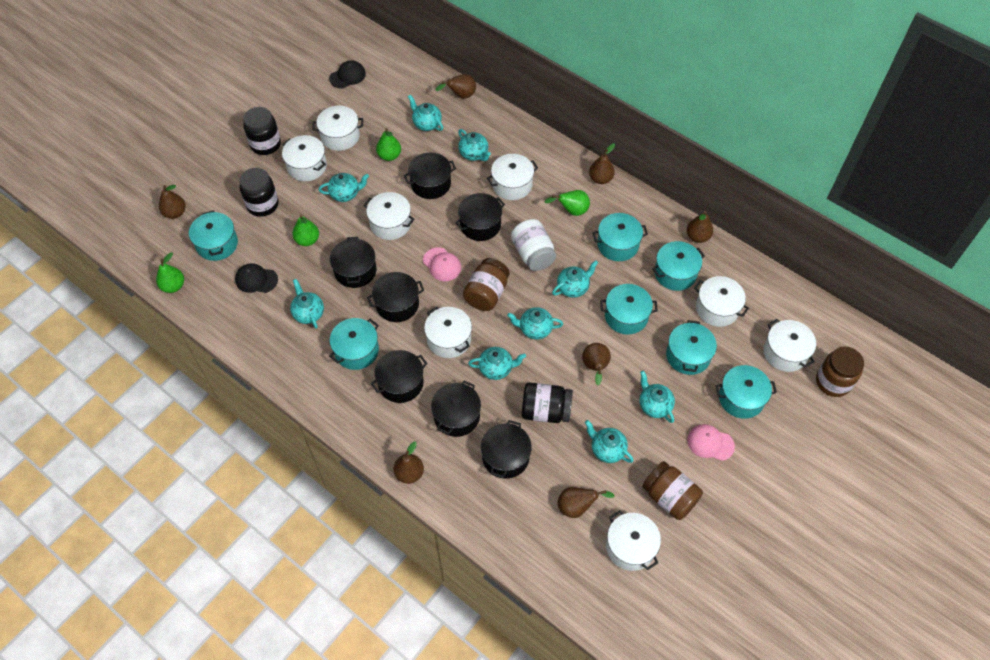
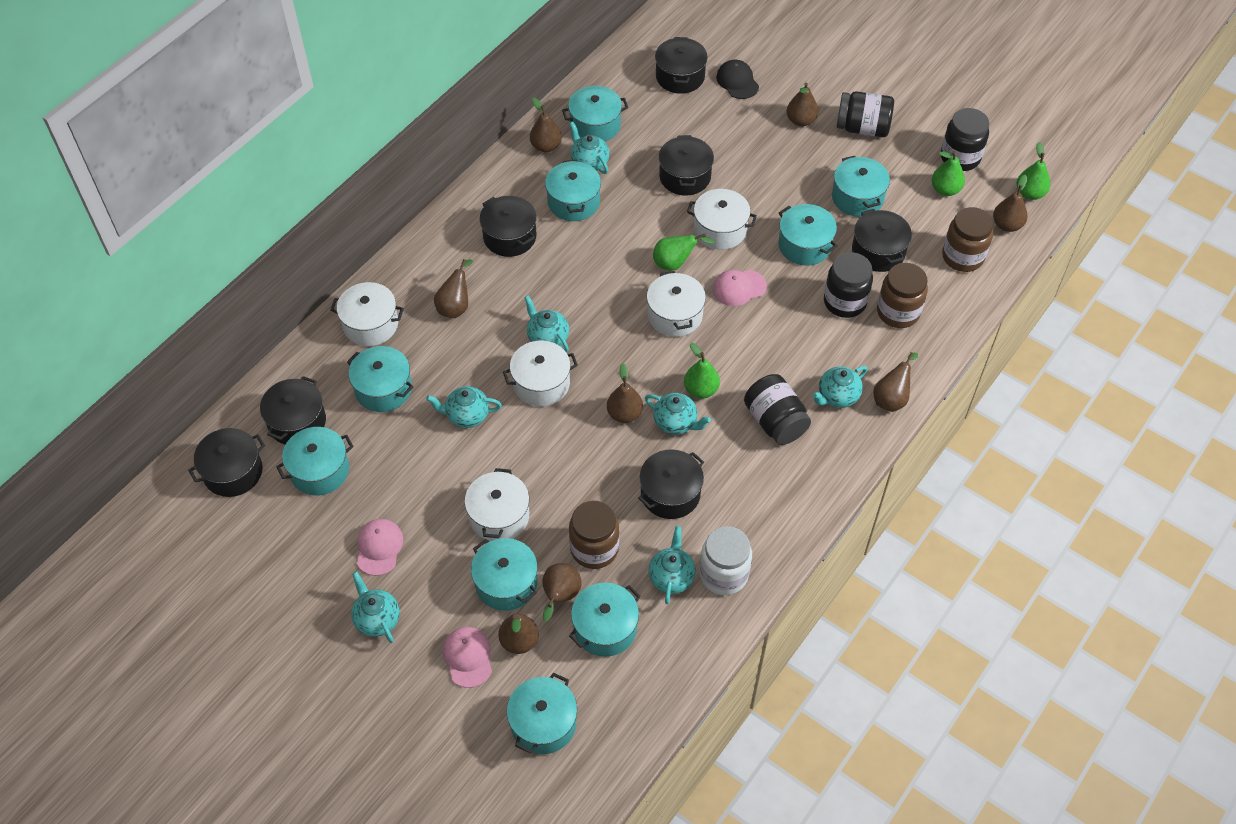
black cap: [235,263,278,293] [329,60,366,88] = 2 -> [716,60,759,99] = 1
black jar: [239,168,279,217] [243,107,281,155] [522,382,573,423] = 3 -> [744,374,811,445] [824,252,873,318] [836,91,894,137] [941,108,989,171] = 4
brown pear: [159,185,186,219] [393,441,424,484] [436,74,476,99] [558,487,615,518] [582,343,611,385] [589,143,615,184] [687,211,713,243] = 7 -> [434,259,473,318] [498,614,539,654] [530,98,562,153] [542,563,582,622] [607,363,643,423] [787,82,819,127] [873,352,918,412] [993,175,1027,232] = 8
pink cap: [423,247,461,281] [687,424,735,461] = 2 -> [357,519,403,576] [443,627,492,688] [713,270,767,306] = 3
turquoise pot: [189,211,238,261] [329,318,379,370] [593,213,648,261] [600,284,658,335] [652,241,705,291] [666,320,717,375] [716,365,777,419] = 7 -> [276,427,354,495] [347,346,413,412] [471,538,538,611] [507,673,577,754] [545,160,601,221] [562,86,628,142] [569,583,641,657] [778,204,837,265] [832,156,890,217] = 9
turquoise teapot: [290,279,324,329] [319,173,369,202] [408,95,443,131] [458,129,491,161] [468,347,526,380] [507,307,563,339] [552,260,598,298] [585,420,634,463] [639,371,675,423] = 9 -> [351,572,400,643] [426,386,502,428] [524,295,569,352] [569,122,610,174] [645,393,711,435] [649,526,696,604] [812,366,867,408] = 7
white pot: [282,135,327,181] [313,106,363,151] [363,192,414,240] [424,307,472,358] [487,154,538,200] [606,510,661,571] [694,276,749,327] [763,319,816,372] = 8 -> [330,282,404,346] [465,468,529,541] [503,341,578,406] [647,271,706,337] [687,189,757,250] = 5

